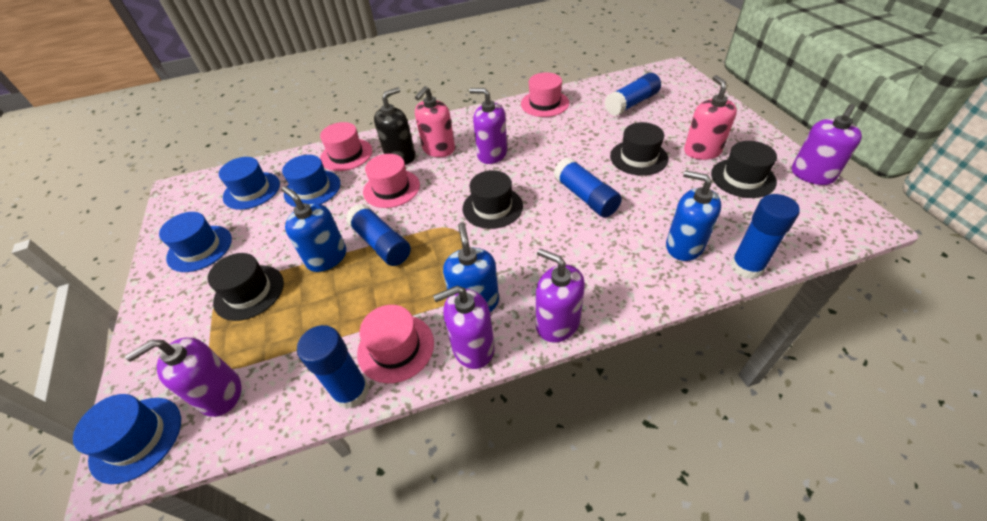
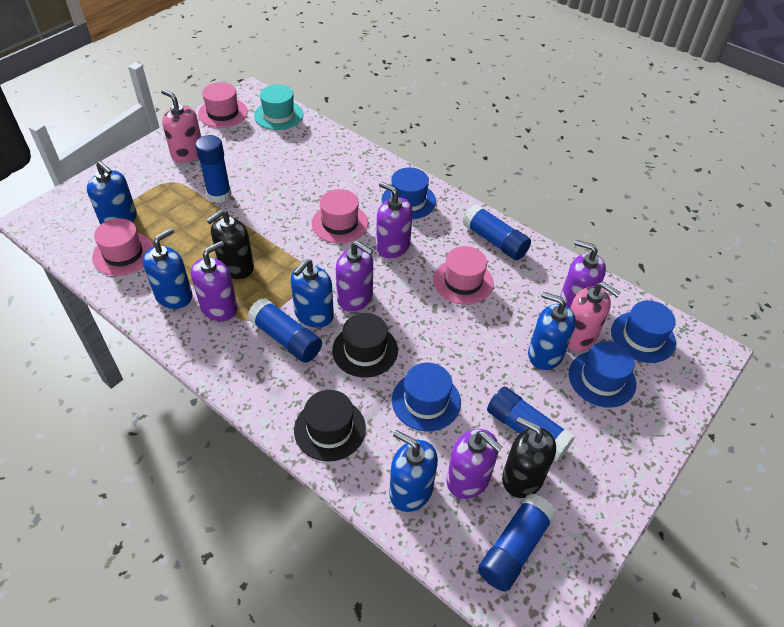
black hat: [208,253,284,321] [463,170,523,229] [610,122,669,176] [711,141,777,198] = 4 -> [294,390,366,462] [332,313,398,378] = 2
black soap dispenser: [374,87,415,165] = 1 -> [207,209,254,279] [502,417,556,498] = 2
blue soap dispenser: [282,186,346,272] [443,222,499,312] [666,170,721,261] = 3 -> [87,161,137,225] [143,228,192,309] [291,259,334,328] [389,430,438,512] [528,292,576,370] = 5
turquoise hat: none = 0 -> [254,84,303,130] = 1

